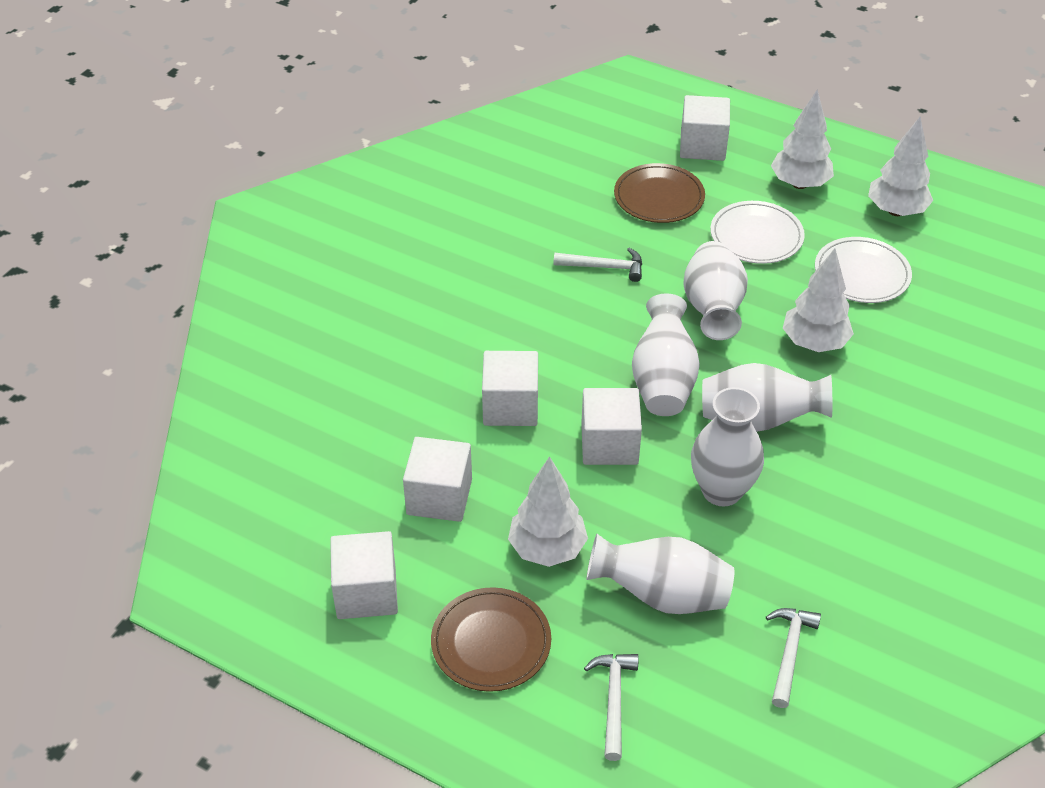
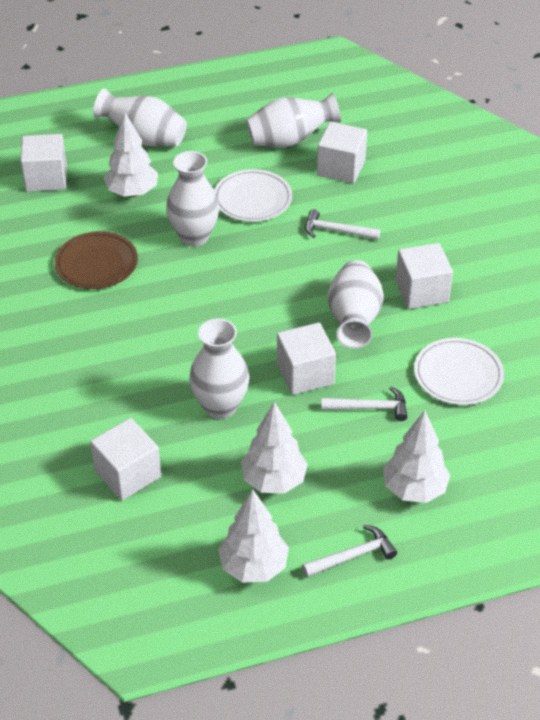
brown plate: [431,587,551,692] [614,163,705,223] = 2 -> [55,231,138,289] = 1

